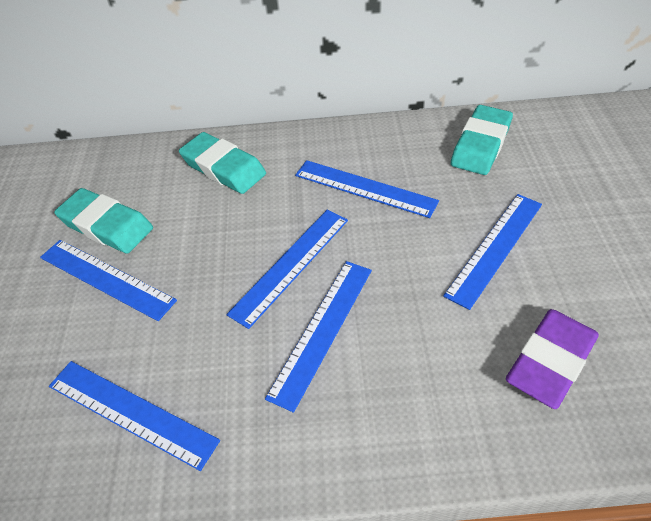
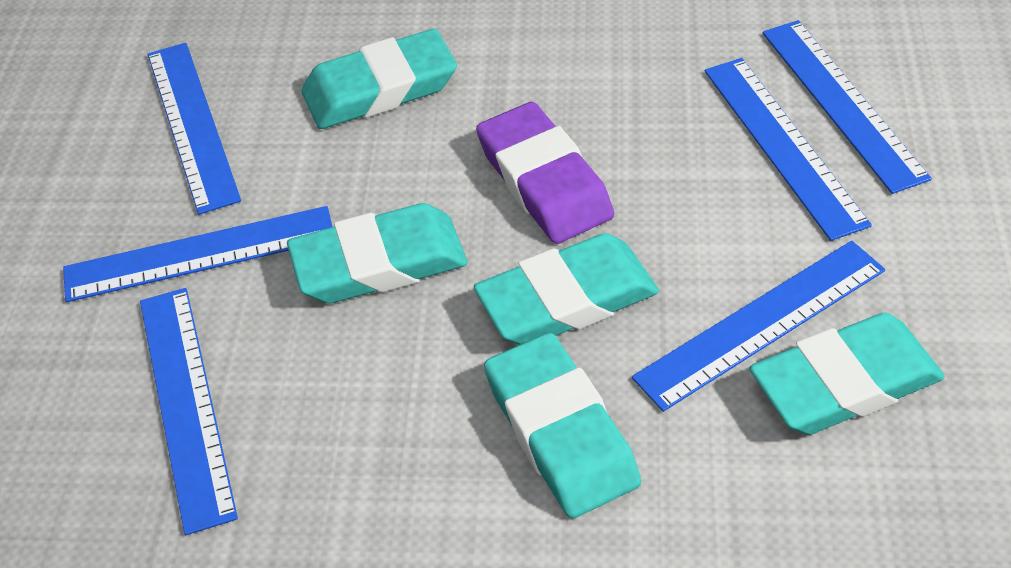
turquoise eraser: [54,188,153,254] [179,132,266,194] [451,105,513,175] = 3 -> [287,203,468,303] [302,29,457,129] [473,233,659,345] [484,333,641,518] [749,312,945,435] = 5

